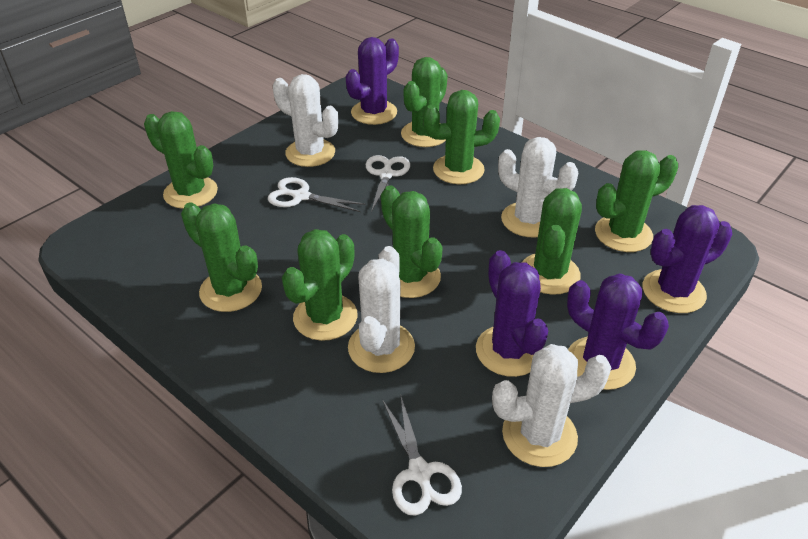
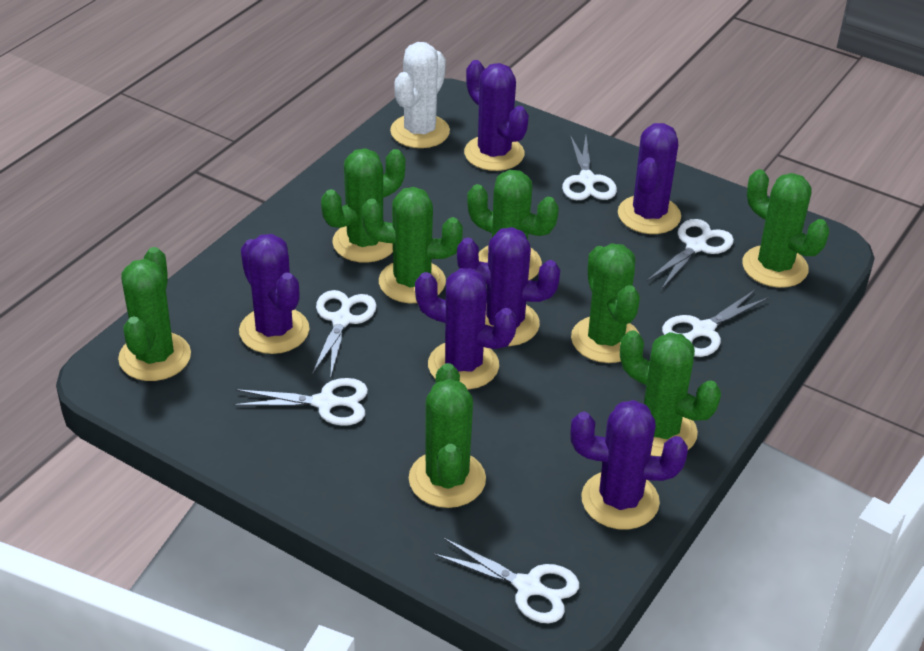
purple cactus: [346,37,399,125] [476,250,548,377] [567,273,669,390] [643,205,732,313] = 4 -> [239,234,309,354] [415,268,517,390] [457,227,560,346] [464,60,529,171] [570,400,688,530] [618,123,681,234] = 6
white cactus: [273,74,338,167] [348,246,415,373] [492,344,611,467] [498,137,578,237] = 4 -> [390,42,450,148] = 1
white scissors: [268,177,366,212] [366,155,410,212] [382,394,462,516] = 3 -> [233,378,368,426] [312,290,377,376] [433,538,579,623] [562,135,617,200] [647,219,734,290] [662,290,769,357] = 6

